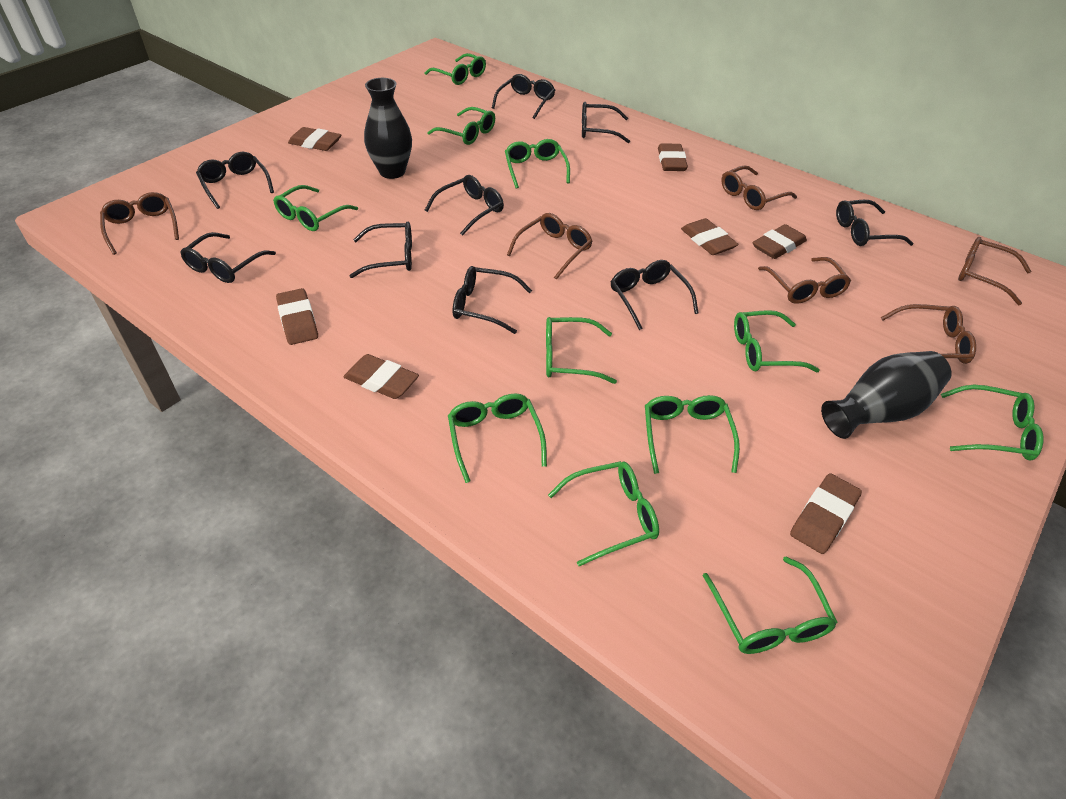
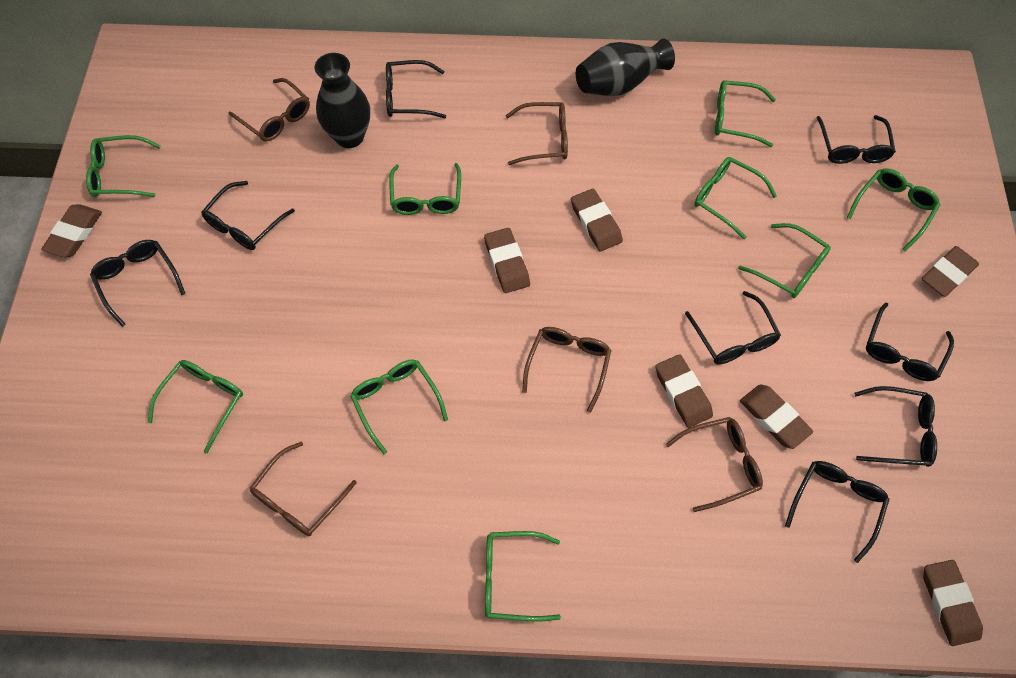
black glasses: [180,232,276,283] [196,152,274,209] [349,222,412,278] [425,175,504,236] [453,266,532,334] [492,74,555,119] [582,102,630,143] [611,260,698,330] [836,200,914,246] = 9 -> [90,240,186,327] [201,181,295,250] [386,60,446,118] [685,291,781,364] [785,461,889,563] [816,115,896,164] [854,386,937,467] [866,302,954,381] = 8
brown glasses: [100,192,179,255] [507,213,592,280] [721,165,797,210] [758,257,851,304] [881,304,976,364] [958,237,1031,305] = 6 -> [229,78,310,141] [250,442,357,536] [505,102,568,165] [522,327,611,413] [666,417,763,512] = 5
green glasses: [274,185,358,231] [425,53,486,85] [427,107,495,145] [448,393,547,483] [505,139,570,189] [546,317,617,384] [548,461,659,566] [645,395,740,474] [703,556,838,654] [734,310,820,373] [941,385,1044,461] = 11 -> [86,135,161,197] [148,360,243,453] [350,360,448,454] [389,163,461,215] [485,531,561,621] [694,157,777,239] [715,80,776,147] [738,223,831,298] [847,169,940,252] = 9

